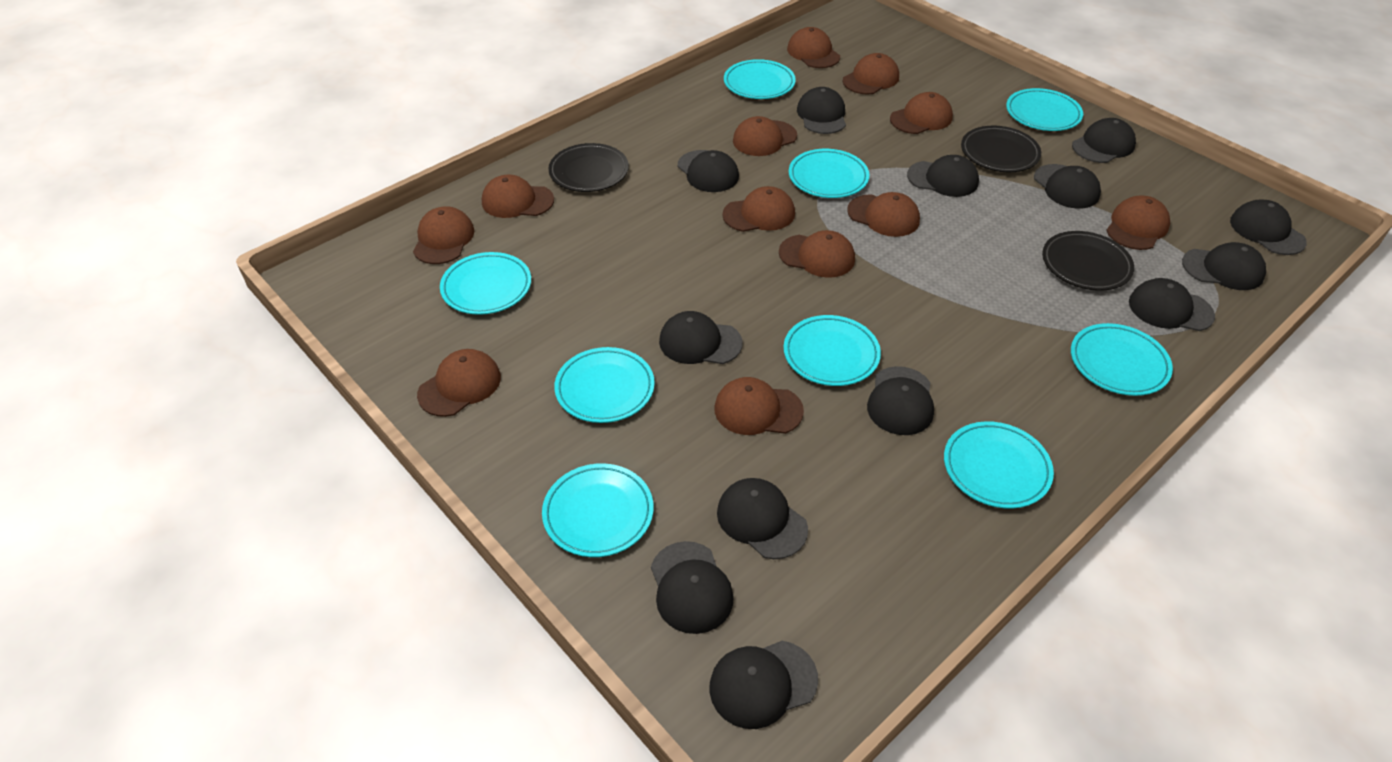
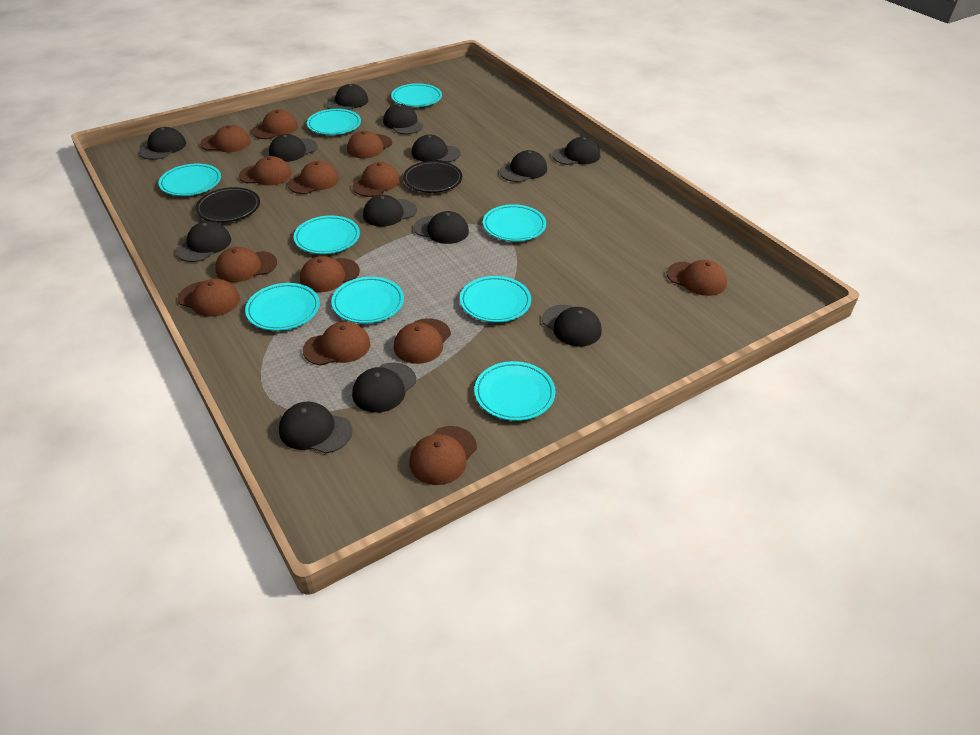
black plate: [548,143,629,192] [961,126,1041,172] [1042,231,1134,291] = 3 -> [195,187,260,223] [403,161,462,193] = 2
brown cap: [413,206,474,264] [417,349,501,417] [482,175,554,218] [714,377,804,435] [722,186,795,232] [733,116,797,156] [779,230,855,278] [787,27,840,68] [843,53,899,95] [847,192,920,237] [890,92,953,134] [1106,196,1170,250] = 12 -> [178,279,240,317] [200,125,251,152] [215,247,277,282] [239,156,292,185] [251,110,298,139] [287,161,339,194] [300,256,360,292] [303,321,370,366] [347,131,392,158] [353,162,400,197] [394,318,451,364] [409,426,477,485] [667,260,727,296] = 13

